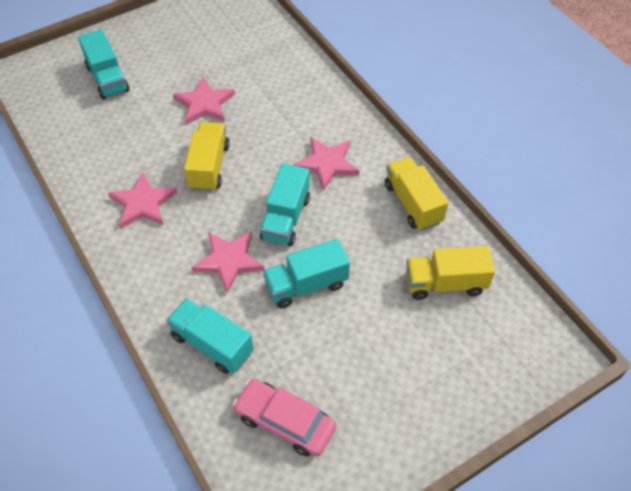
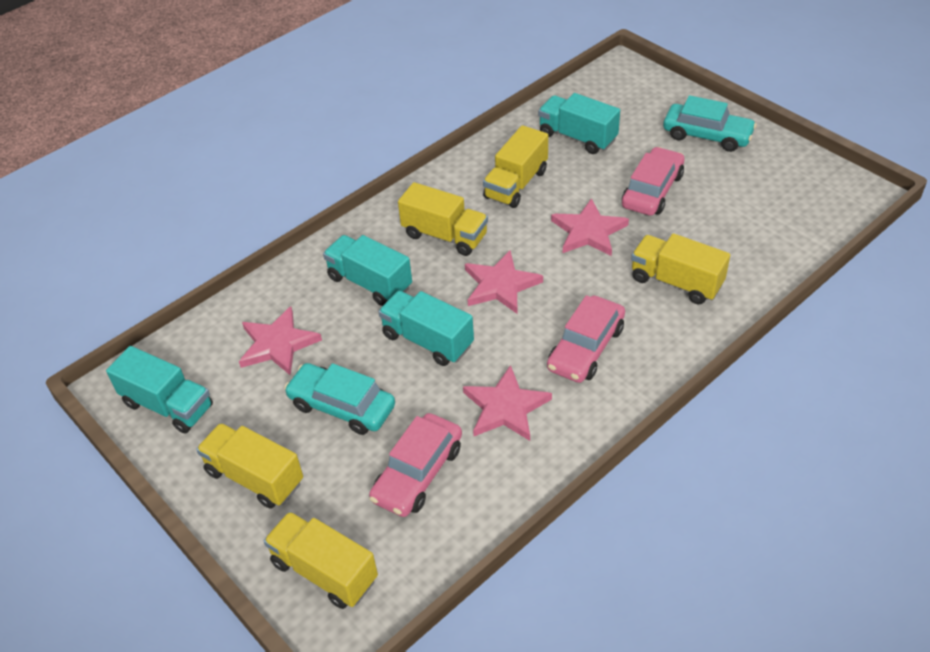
pink car: [233,379,336,457] = 1 -> [369,413,462,517] [547,295,625,383] [622,147,685,216] = 3
turquoise car: none = 0 -> [284,363,395,435] [663,95,757,152] = 2
yellow truck: [184,122,230,192] [385,157,448,231] [406,246,495,300] = 3 -> [196,423,303,509] [264,511,378,609] [398,182,488,256] [483,125,548,208] [631,233,730,304] = 5

